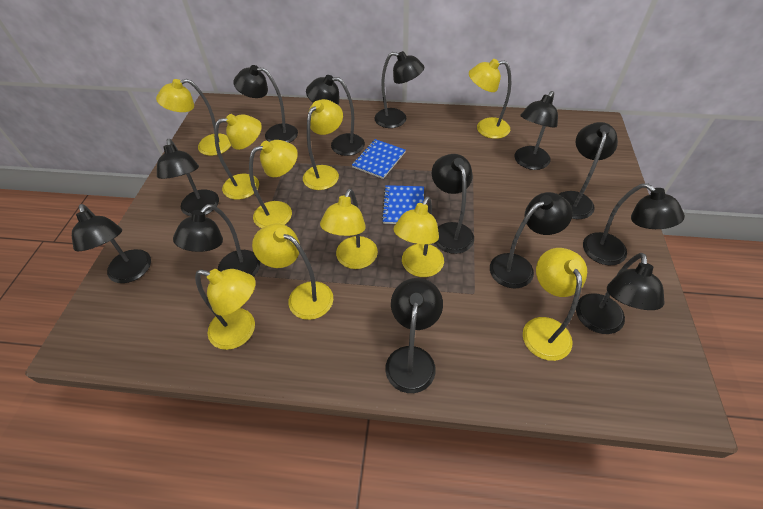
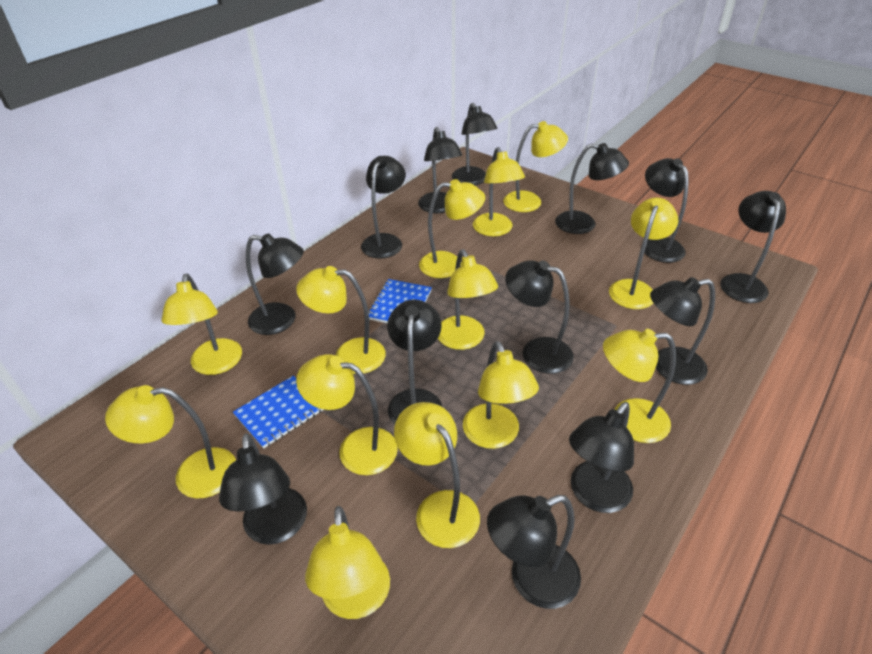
yellow lamp: [156,79,231,156] [195,269,256,350] [214,114,262,200] [249,140,298,228] [252,224,333,320] [303,99,343,190] [320,189,378,269] [393,196,444,277] [469,59,511,139] [523,248,587,361] = 10 -> [105,385,236,499] [161,274,242,375] [296,266,386,374] [296,354,398,475] [305,506,390,619] [394,402,480,548] [419,179,485,278] [438,249,498,350] [463,341,539,449] [473,147,525,236] [503,121,568,212] [603,329,676,443] [609,198,678,309] = 13

